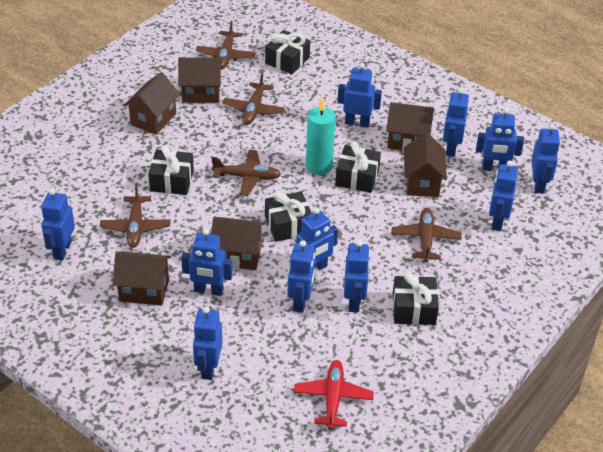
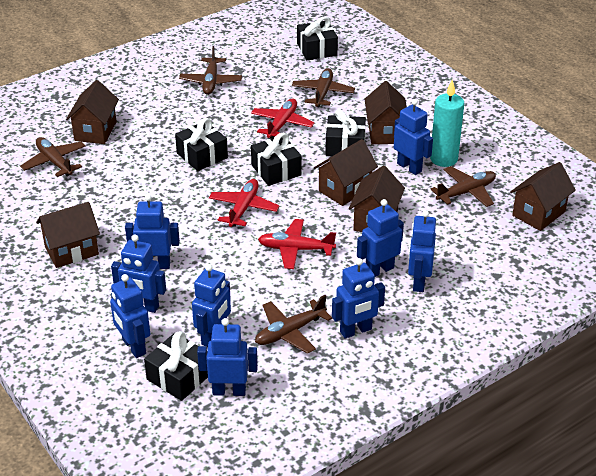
blue robot: [41,189,75,261] [181,229,233,296] [193,307,223,380] [287,240,316,313] [296,208,338,270] [337,63,382,128] [344,240,370,312] [443,88,469,157] [476,108,524,171] [489,161,518,231] [531,124,560,194] = 11 -> [110,274,150,358] [111,235,166,313] [125,194,180,269] [192,264,231,347] [197,318,258,396] [332,258,385,339] [357,199,404,277] [394,99,433,175] [408,210,436,292] = 9
red plane: [294,360,374,429] = 1 -> [209,179,279,227] [251,99,315,139] [258,219,336,269] = 3

